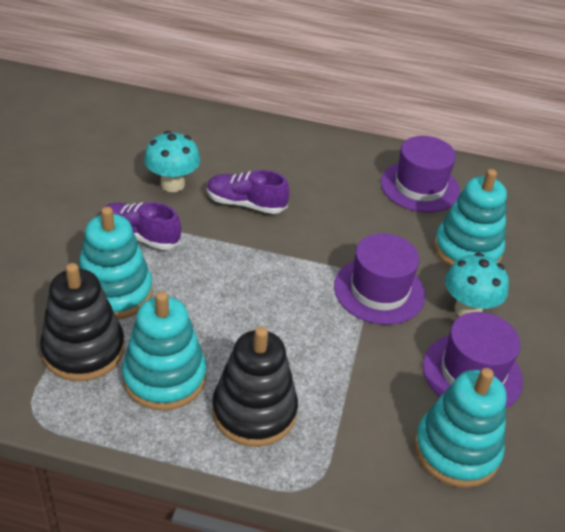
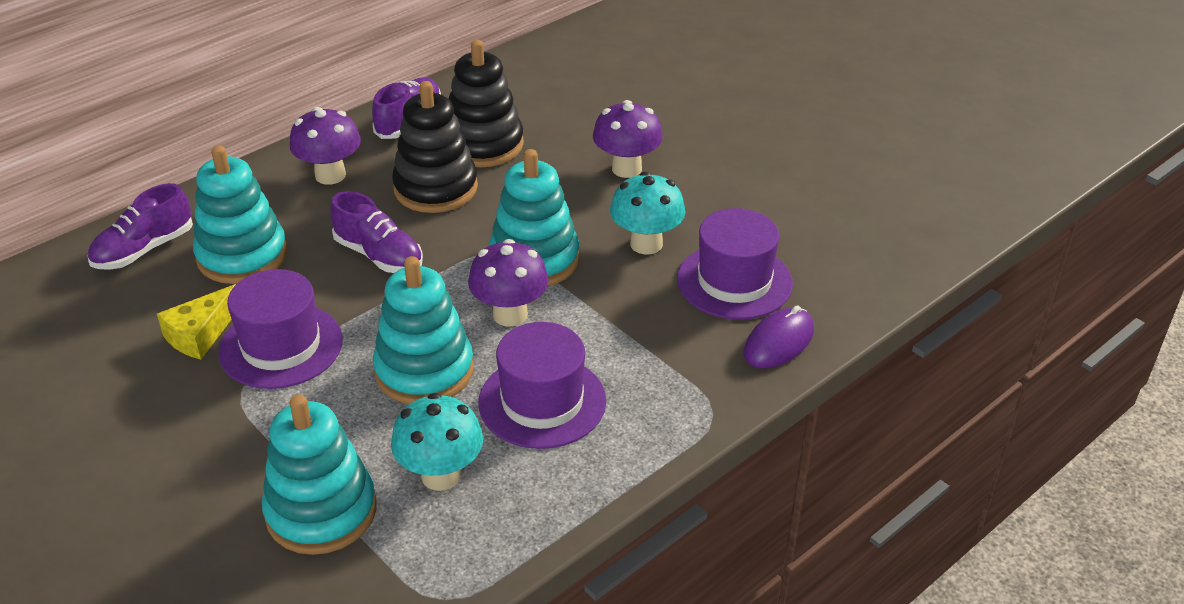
purple mouse: none = 0 -> [744,305,814,369] = 1
purple mushroom: none = 0 -> [290,107,361,185] [468,239,549,327] [593,100,663,178] = 3
purple shoe: [100,202,181,250] [207,170,289,214] = 2 -> [88,183,193,270] [330,191,423,273] [372,77,441,139] = 3
yellow cheese: none = 0 -> [157,284,236,360] = 1

